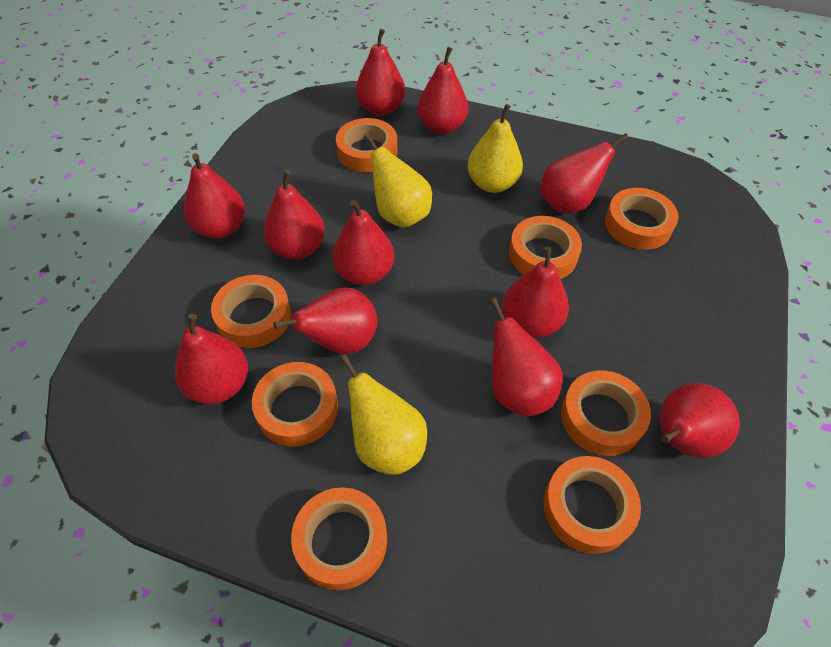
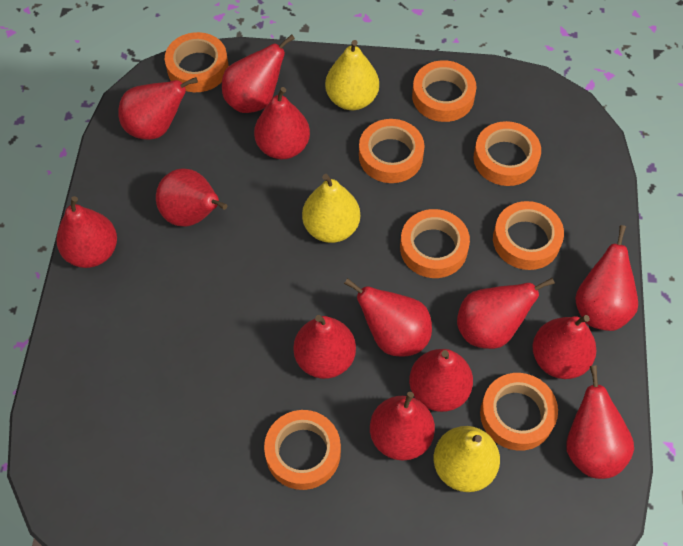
red pear: [175,314,248,404] [184,153,245,239] [264,170,325,259] [273,288,377,354] [332,199,394,285] [356,29,405,116] [417,47,468,134] [489,298,563,416] [503,247,569,338] [541,133,628,213] [659,383,740,458] = 11 -> [56,196,117,268] [118,77,198,140] [156,168,227,227] [222,34,295,113] [254,87,310,159] [293,315,356,379] [344,278,432,357] [370,392,435,460] [409,349,473,412] [457,278,555,349] [533,315,596,379] [566,365,634,479] [575,225,638,331] = 13

